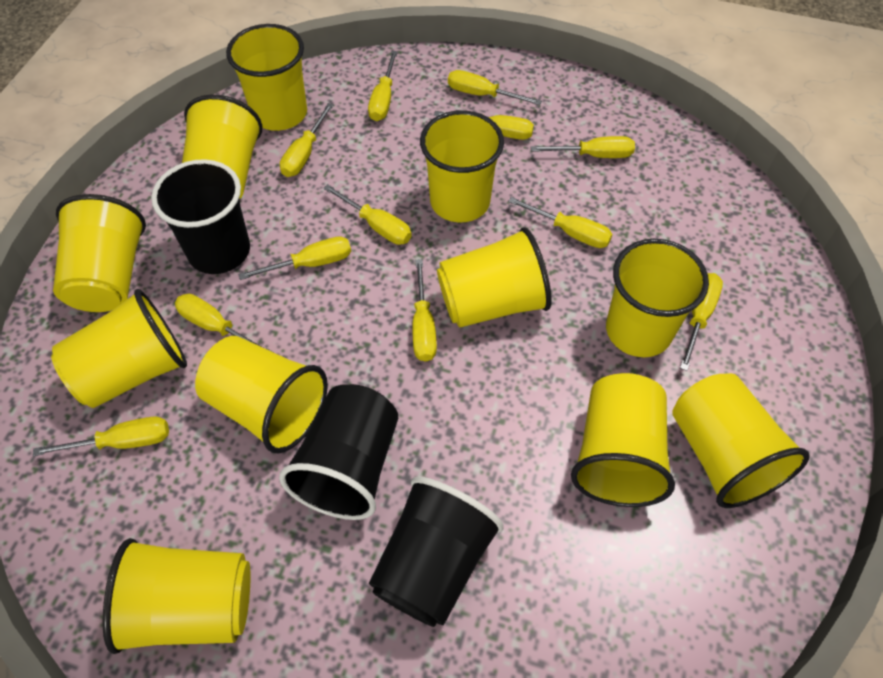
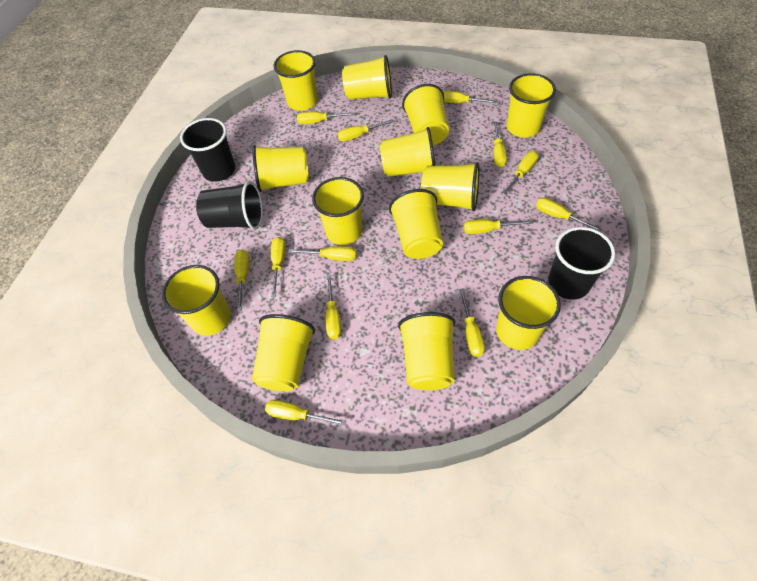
yellow cup: [51,289,187,408] [53,194,146,312] [103,538,251,654] [182,95,262,199] [195,336,328,454] [226,24,307,131] [420,110,504,222] [437,227,552,328] [571,373,675,507] [606,239,709,357] [672,373,810,508] = 11 -> [162,265,231,336] [252,314,315,391] [253,145,309,192] [274,50,318,111] [312,177,364,245] [342,55,392,100] [380,127,435,177] [389,189,443,259] [398,312,455,390] [402,84,449,146] [421,162,480,211] [496,276,561,350] [507,73,556,138] = 13
yellow screwdriver: [33,417,169,456] [175,294,273,352] [238,236,351,280] [280,103,333,177] [323,184,412,245] [368,51,398,121] [412,259,437,362] [434,111,534,140] [448,70,542,105] [508,197,612,248] [531,136,635,158] [680,273,723,371] = 12 -> [234,250,249,311] [265,400,346,426] [271,237,285,297] [288,246,357,261] [297,112,354,124] [326,274,341,339] [337,119,394,142] [443,90,497,103] [459,288,485,357] [464,219,532,234] [493,122,507,167] [502,151,538,194] [536,198,602,232] = 13

